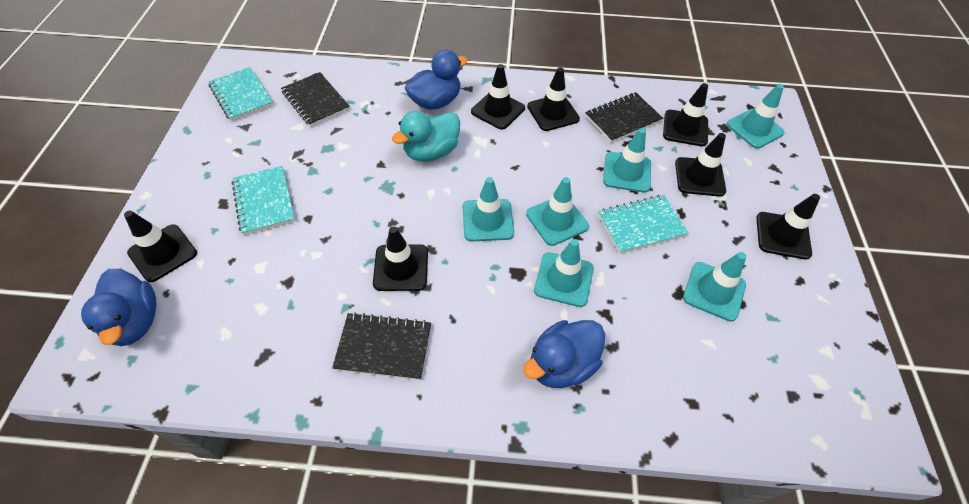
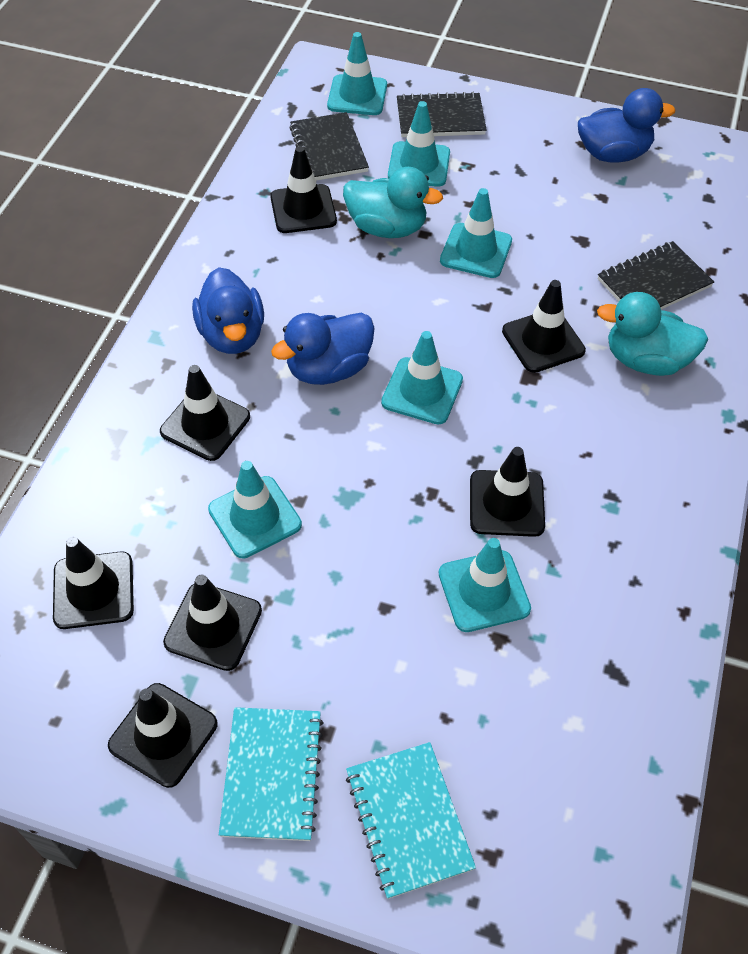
turquoise duck: [392,111,460,162] = 1 -> [343,167,443,238] [597,292,708,376] = 2
turquoise notebook: [208,67,273,121] [232,166,295,235] [598,195,688,254] = 3 -> [219,707,324,841] [346,742,476,899] = 2

